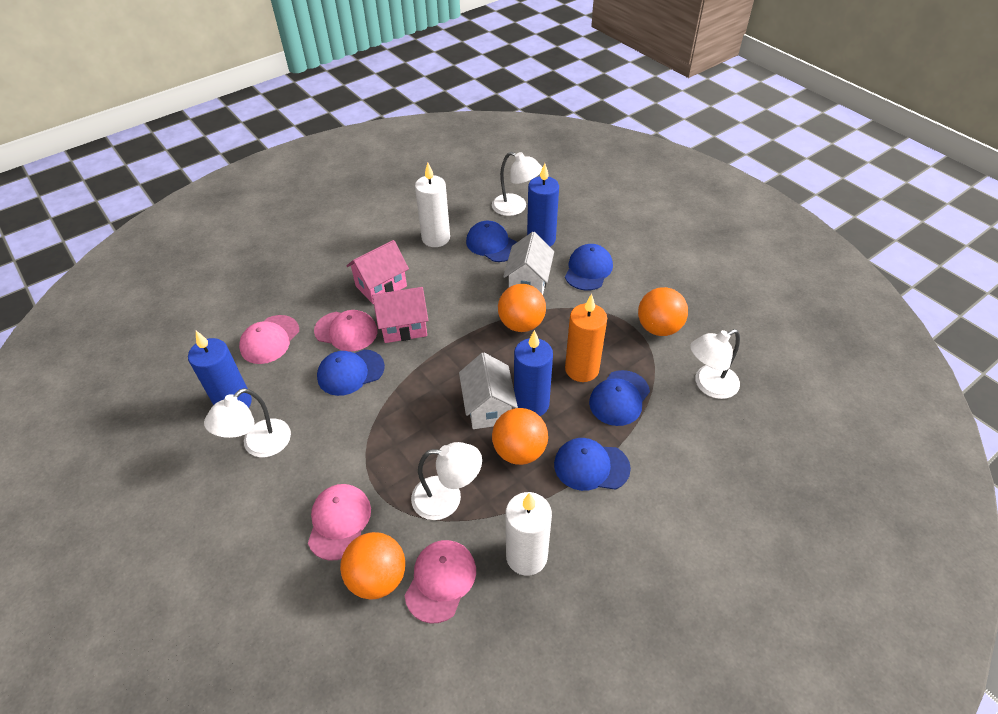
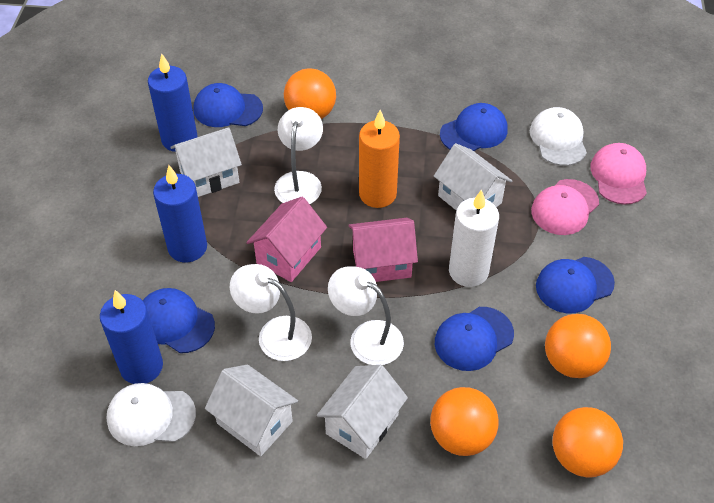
pink cap: [239,315,299,364] [308,484,371,561] [314,310,377,351] [404,540,476,623] = 4 -> [531,179,599,235] [590,143,647,205] = 2
white candle: [415,162,450,247] [505,492,552,576] = 2 -> [449,189,499,287] = 1
white cap: none = 0 -> [106,383,196,446] [530,107,587,166] = 2
white house: [459,352,518,429] [503,232,554,295] = 2 -> [170,127,242,197] [205,364,298,456] [317,365,408,459] [434,143,512,210] = 4
white lamp: [204,388,291,457] [411,442,482,520] [492,152,543,216] [690,329,740,399] = 4 -> [230,264,312,361] [274,107,323,204] [328,267,404,365] = 3

